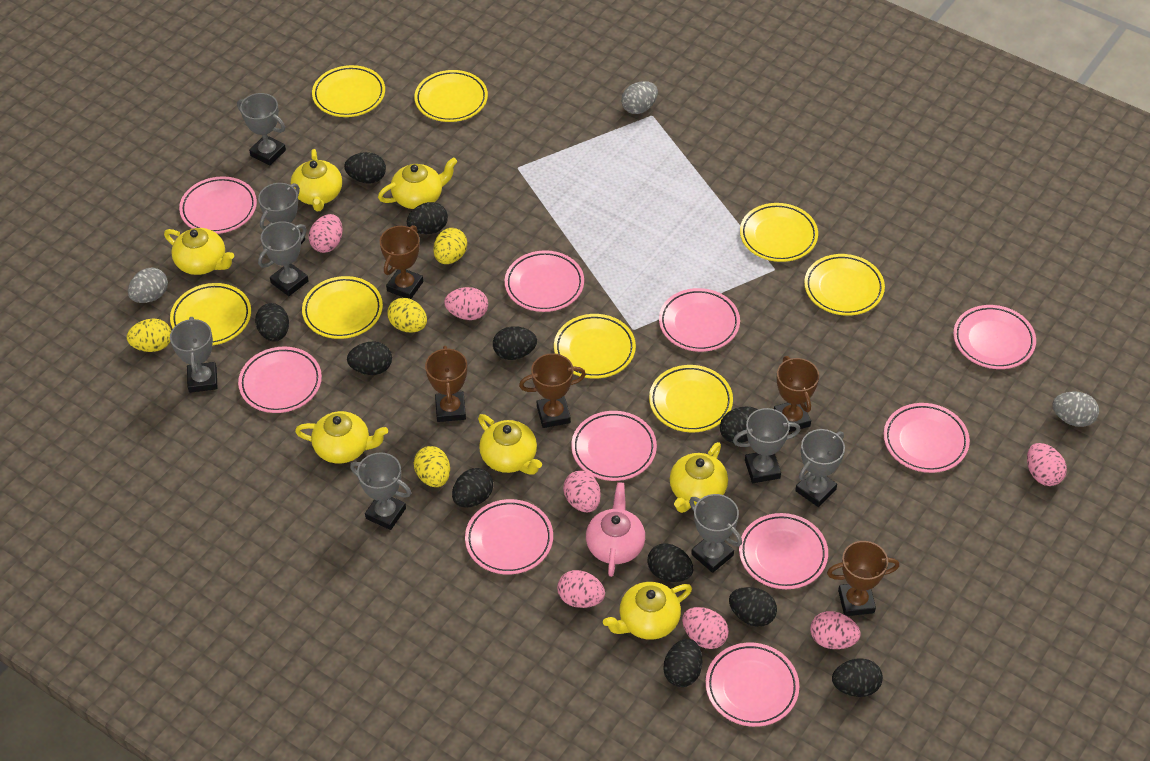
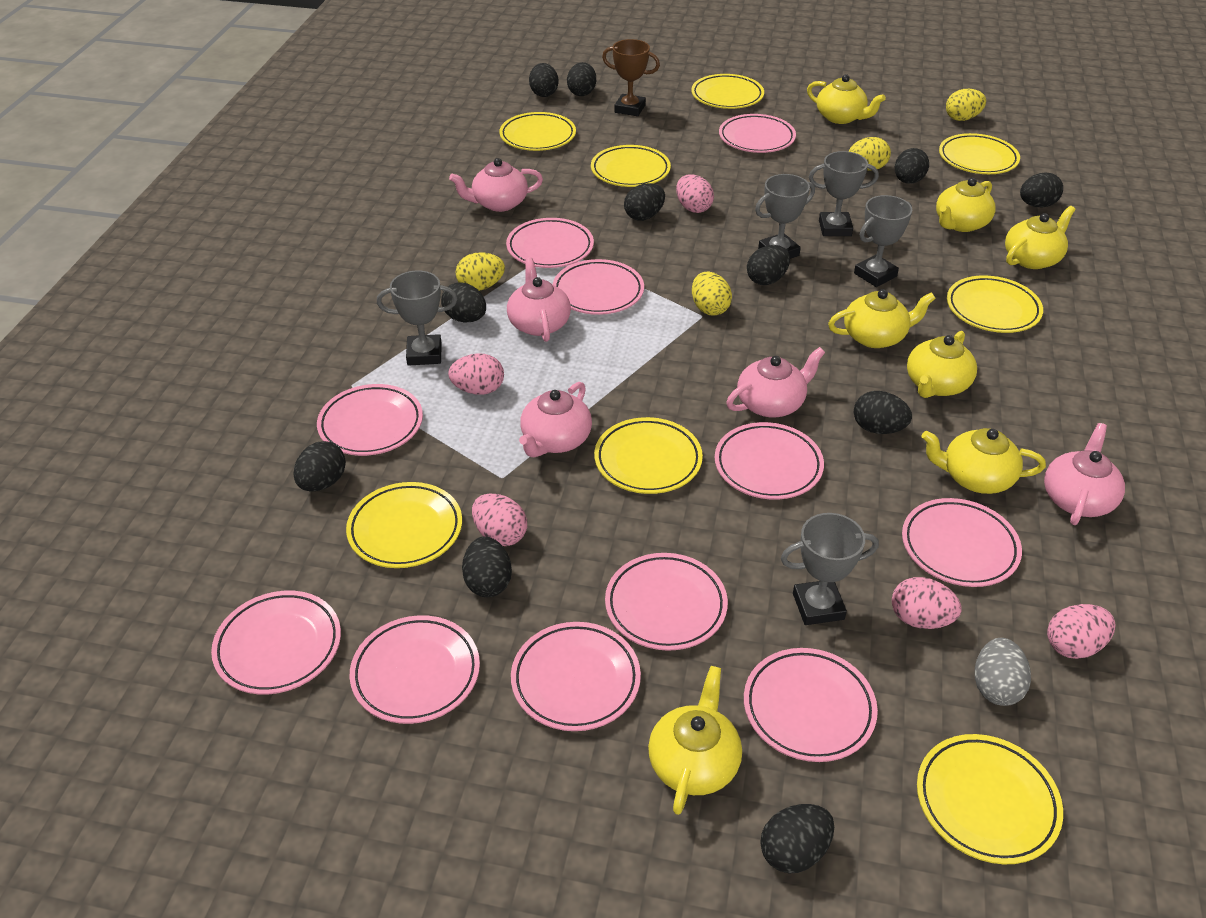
brown trophy: [380,225,423,299] [425,346,467,422] [519,353,586,428] [774,356,819,432] [827,541,899,616] = 5 -> [602,39,660,116] = 1
grey egg: [128,268,168,303] [621,81,658,114] [1052,391,1099,427] = 3 -> [975,638,1031,706] = 1
grey trophy: [170,317,217,393] [237,93,286,165] [258,183,305,244] [258,221,309,296] [350,452,411,530] [689,494,742,573] [733,408,800,483] [795,429,845,507] = 8 -> [377,270,458,366] [755,174,815,259] [781,513,879,625] [809,151,879,236] [854,195,912,287] = 5
pink egg: [309,214,343,253] [444,287,488,320] [557,570,605,608] [563,471,601,512] [682,607,729,649] [810,611,860,649] [1027,443,1067,486] = 7 -> [448,353,504,395] [472,494,527,546] [676,174,714,213] [892,577,962,629] [1047,604,1116,659] = 5
pink plate: [179,176,257,234] [238,347,322,413] [465,499,553,575] [505,250,584,312] [571,411,657,481] [659,288,740,352] [706,643,799,727] [739,513,828,589] [884,403,970,473] [953,305,1036,369] = 10 -> [211,591,341,694] [317,384,423,456] [350,615,480,724] [506,218,594,268] [511,622,641,731] [553,259,644,315] [605,553,728,651] [715,422,824,499] [719,114,796,153] [744,648,878,762] [902,498,1022,587] = 11
pink teapot: [586,482,645,577] = 1 -> [449,158,543,212] [507,258,571,342] [519,382,592,457] [726,347,825,418] [1044,423,1125,525] = 5

